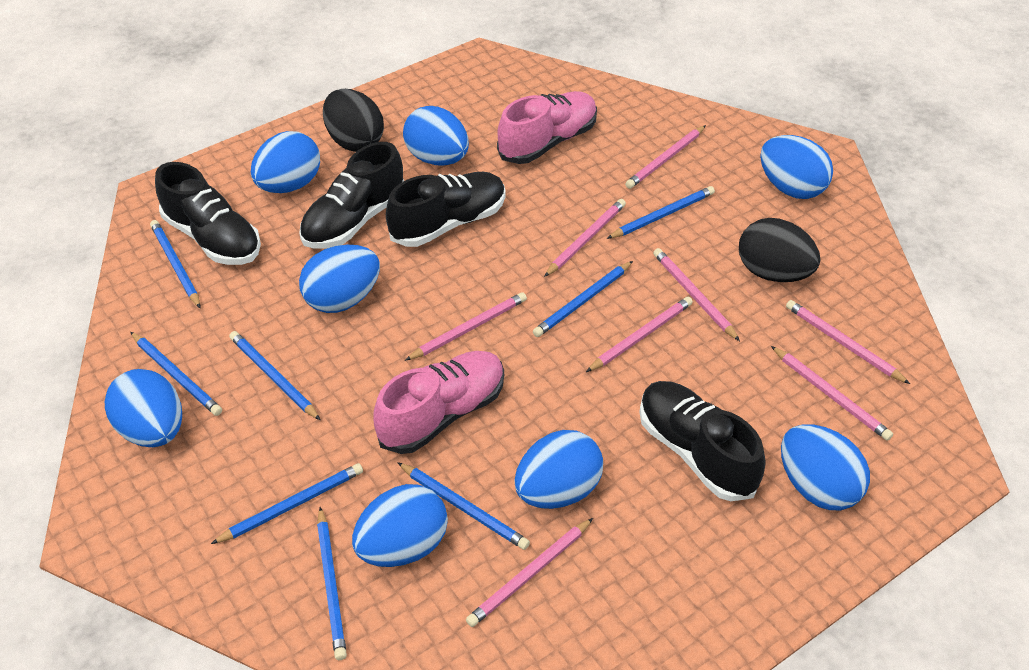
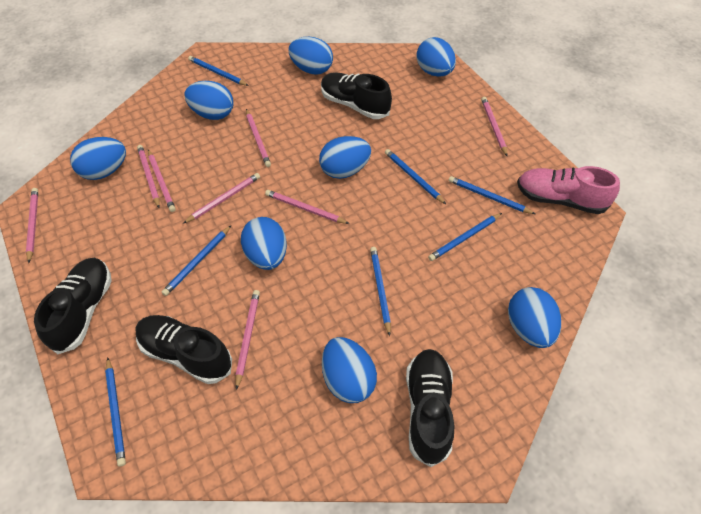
black egg: [323,89,384,152] [739,218,820,282] = 2 -> none = 0
blue pencil: [131,332,222,416] [150,220,201,308] [211,463,363,544] [229,331,320,420] [317,507,347,660] [397,462,530,550] [533,261,633,337] [607,186,715,239] = 8 -> [105,357,126,467] [161,226,231,296] [188,56,249,86] [370,247,391,336] [385,149,446,204] [428,213,502,261] [449,176,535,214] = 7
pink shoe: [374,351,504,454] [497,91,597,164] = 2 -> [517,166,620,214] = 1

